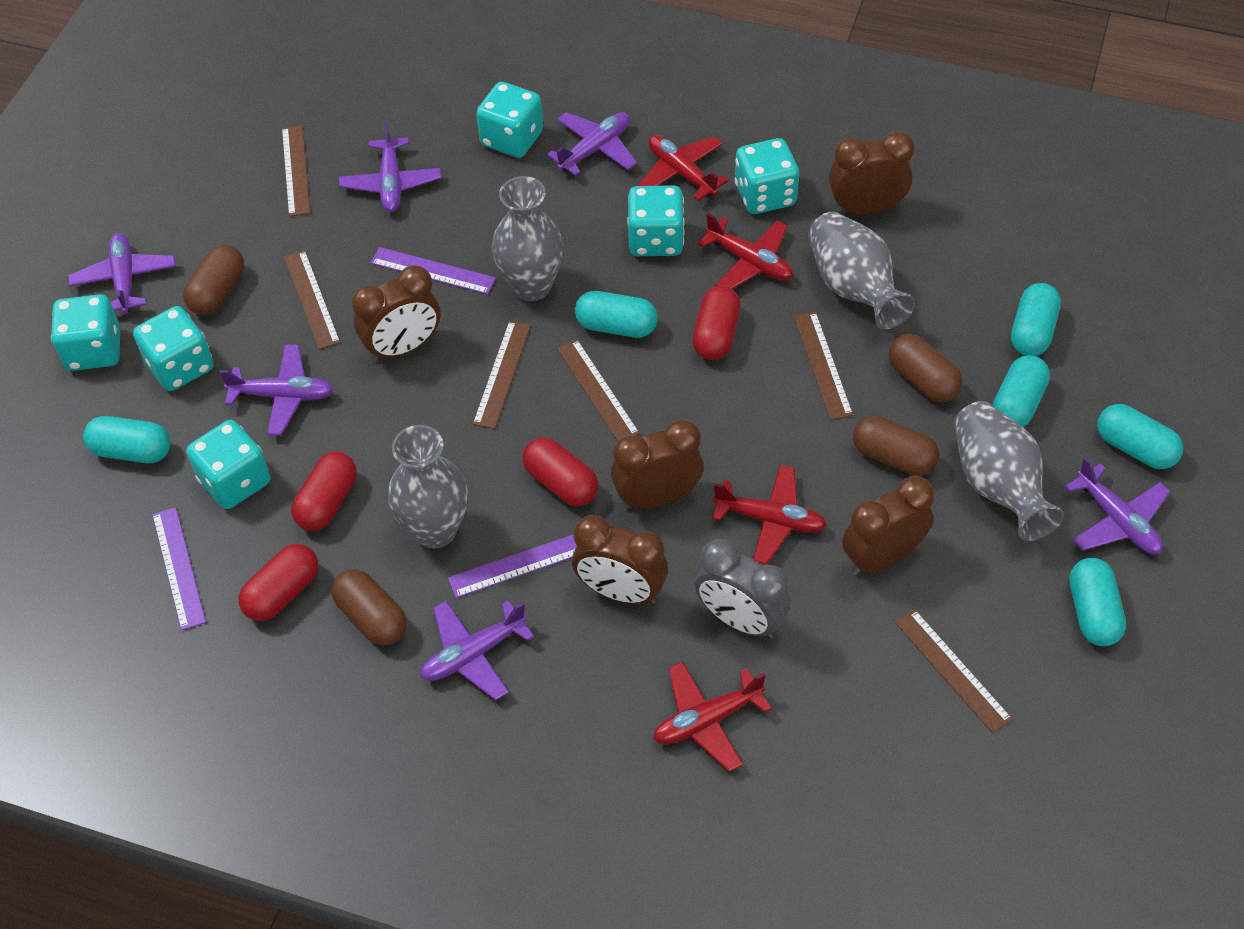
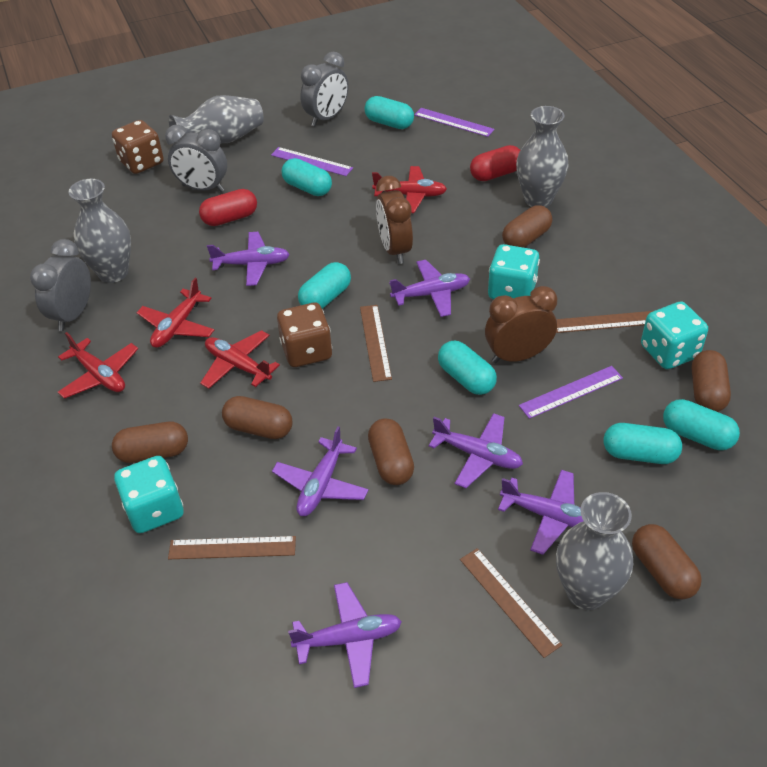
brown capsule: [183,245,244,315] [331,569,407,645] [853,416,939,476] [889,334,963,403] = 4 -> [112,422,188,463] [222,396,293,439] [368,418,414,485] [502,205,552,248] [632,524,702,600] [692,350,731,412] = 6
brown clock: [352,265,441,362] [572,515,668,604] [611,419,704,509] [829,131,915,215] [842,476,935,575] = 5 -> [376,176,413,264] [485,286,557,363] = 2
brown dice: none = 0 -> [112,120,164,174] [277,303,332,367] = 2
brown ruler: [282,125,310,217] [284,250,341,349] [473,320,531,429] [557,339,640,441] [794,312,853,420] [895,609,1013,733] = 6 -> [168,536,296,559] [360,305,392,382] [460,548,562,658] [556,311,653,333] = 4
grey clock: [695,539,790,638] = 1 -> [30,239,91,331] [165,125,227,192] [300,52,349,126] = 3
red capsule: [239,544,318,621] [291,451,357,531] [523,437,598,506] [692,286,741,360] = 4 -> [199,189,257,226] [470,145,520,181] = 2
turquoise dice: [51,294,121,371] [133,306,214,391] [186,420,271,509] [476,82,543,158] [627,185,685,256] [735,138,799,214] = 6 -> [114,456,184,533] [488,244,540,300] [641,301,708,369] = 3

